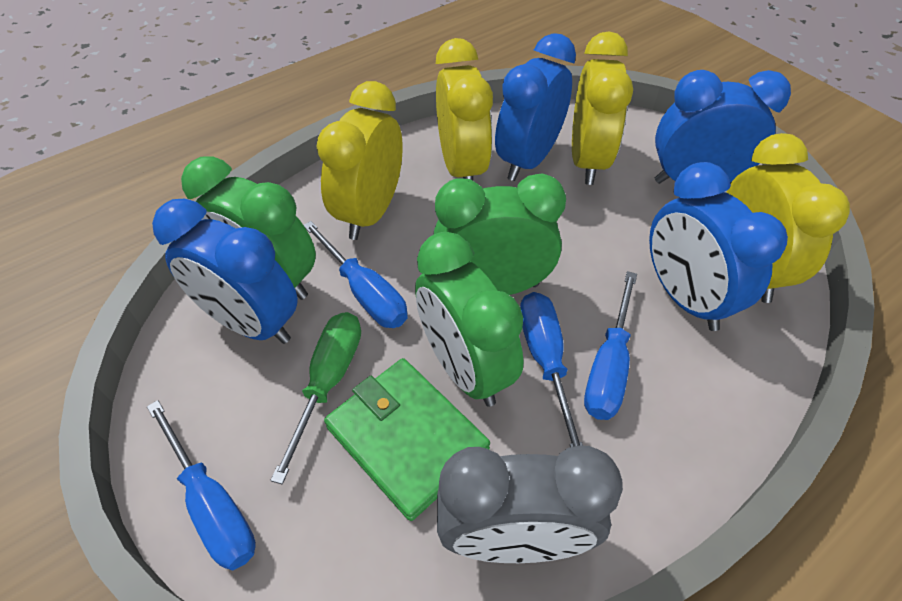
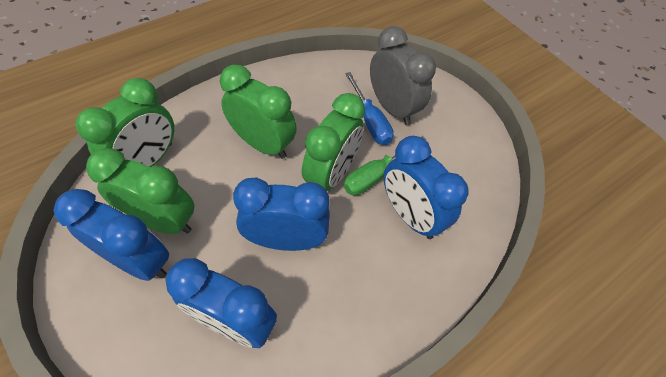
blue screwdriver: [147,400,256,571] [304,221,408,328] [520,292,583,447] [584,271,637,420] = 4 -> [345,72,394,145] = 1
green clock: [181,156,316,300] [415,232,524,407] [433,173,566,295] = 3 -> [76,78,174,167] [86,148,194,234] [220,65,297,159] [302,93,365,191] = 4
green wallet: [324,358,490,521] = 1 -> none = 0
yellow clock: [316,81,403,240] [436,38,493,181] [572,31,633,185] [726,133,850,303] = 4 -> none = 0

